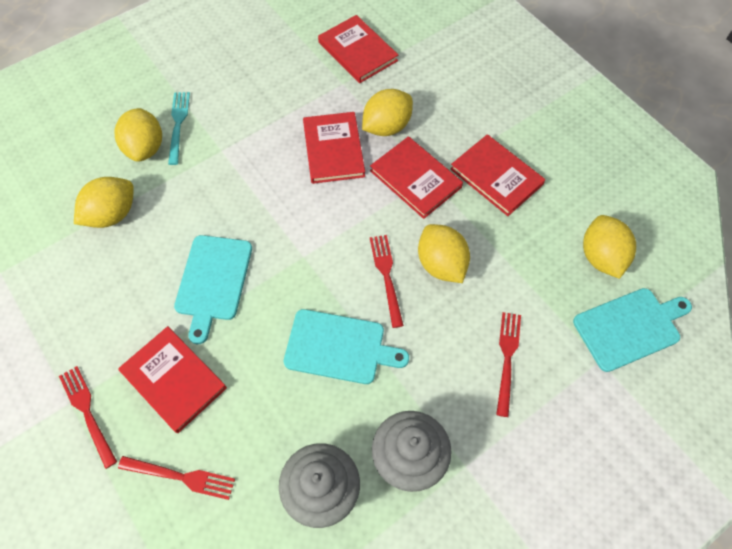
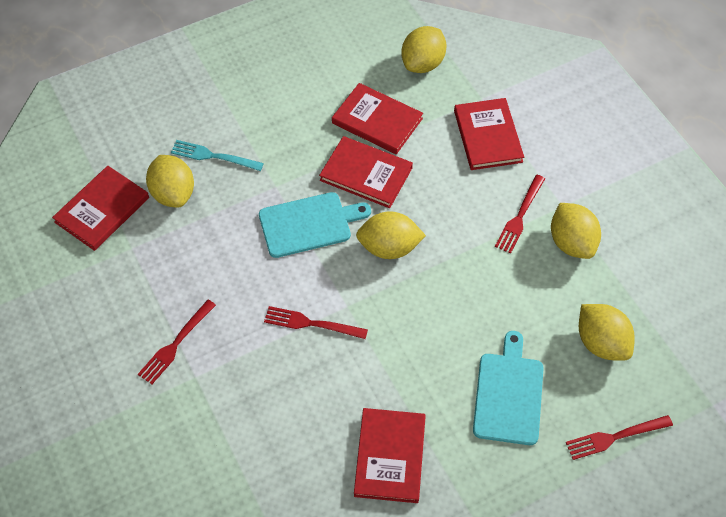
grey cupcake: [279,443,360,528] [372,411,452,492] = 2 -> none = 0
turquoise cutting board: [174,235,252,344] [284,309,409,384] [573,288,692,372] = 3 -> [259,192,371,258] [473,331,544,445] = 2

